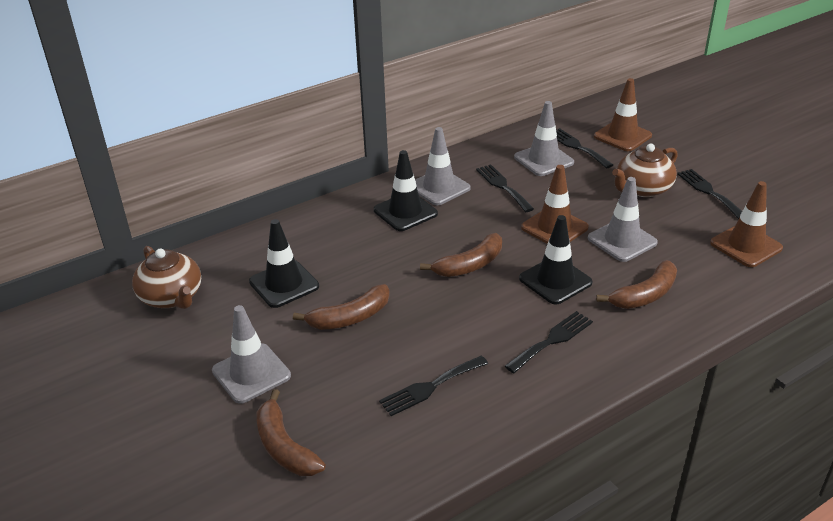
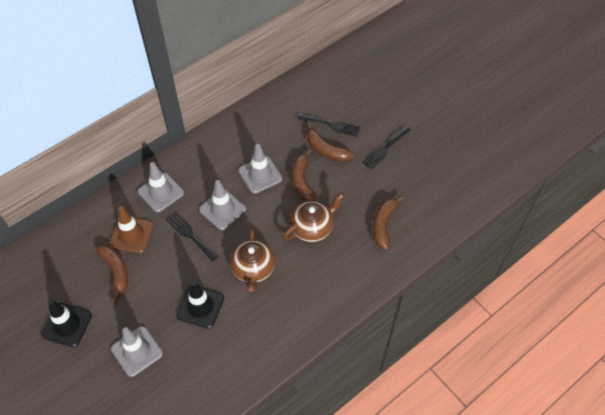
black fork: [379,356,488,416] [476,164,534,212] [505,311,593,373] [556,128,613,169] [677,169,742,219] = 5 -> [166,212,218,261] [298,114,361,136] [362,126,411,169] = 3
black traffic cone: [249,219,319,308] [374,150,438,231] [519,215,592,304] = 3 -> [41,300,92,347] [176,281,224,329] = 2
brown traffic cone: [521,165,589,244] [594,78,652,151] [710,181,783,267] = 3 -> [109,206,154,253] = 1

